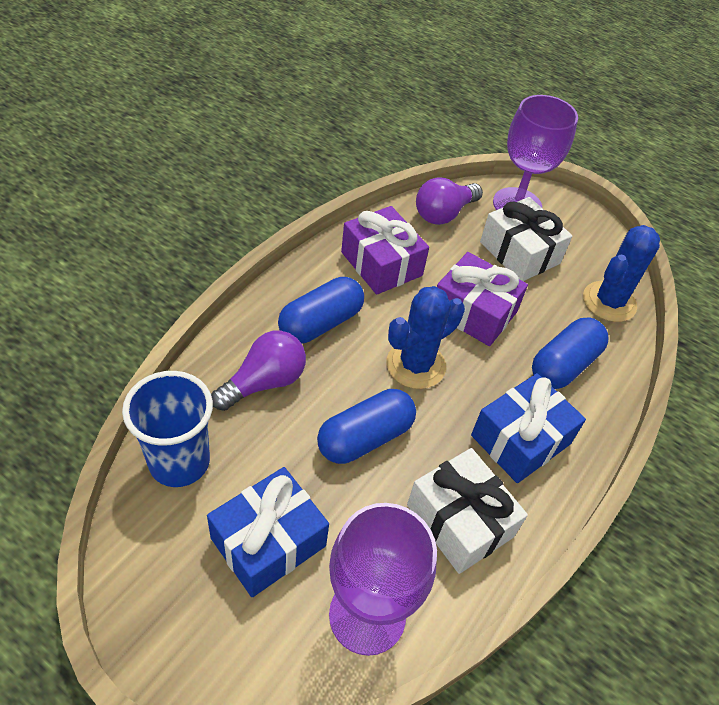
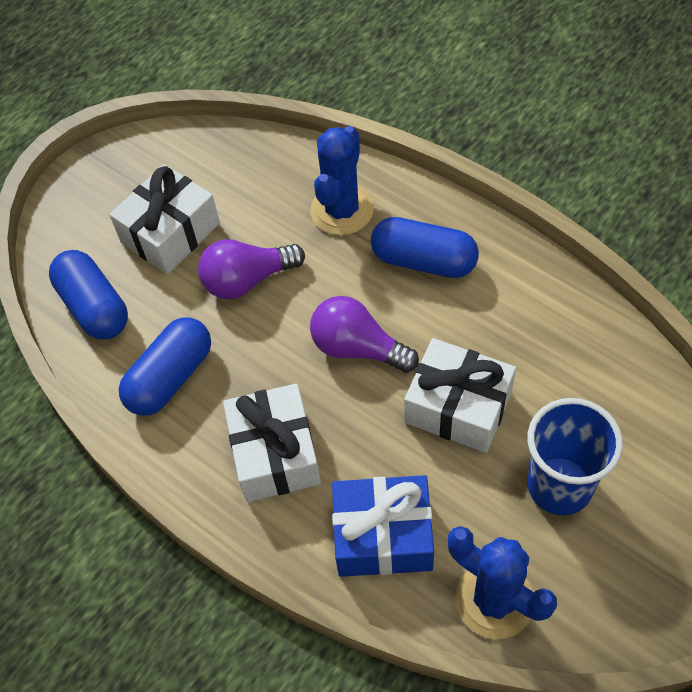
blue gift: [207,467,329,597] [471,373,586,483] = 2 -> [332,475,434,577] = 1
purple gift: [341,206,429,295] [437,252,528,346] = 2 -> none = 0
purple goblet: [329,503,437,656] [493,95,578,210] = 2 -> none = 0
white gift: [407,448,528,574] [480,197,572,281] = 2 -> [109,164,220,274] [223,384,321,502] [404,338,516,453] = 3

